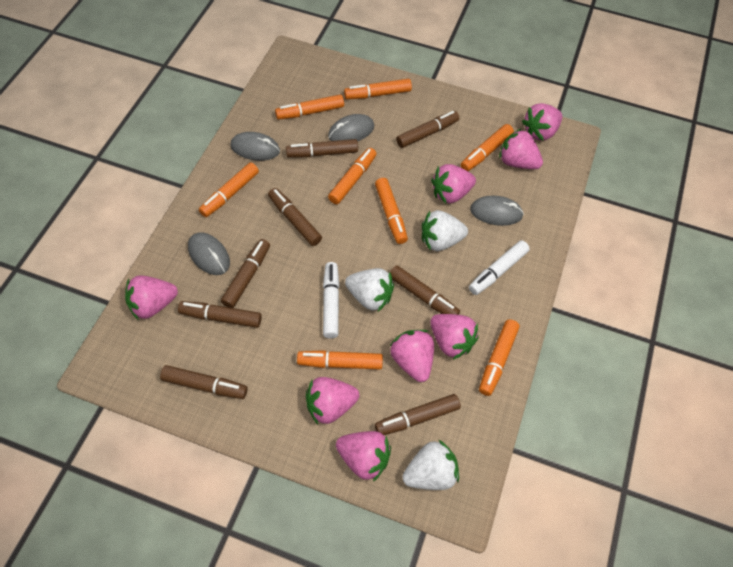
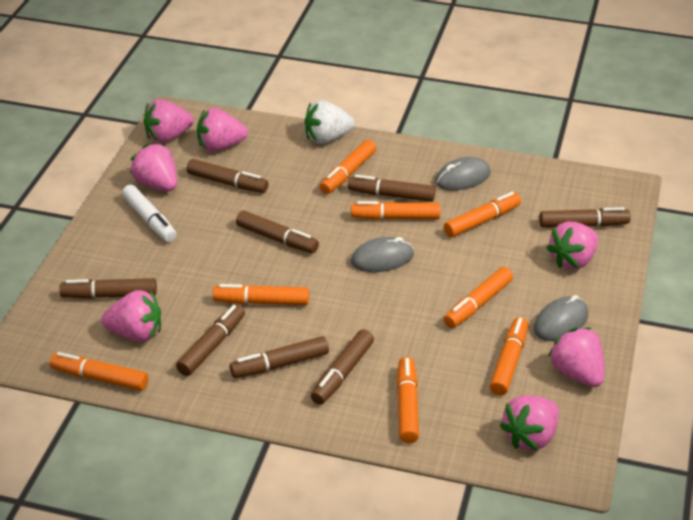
grey mouse: [188,232,230,275] [230,132,280,161] [328,114,374,142] [470,196,524,226] = 4 -> [351,237,414,272] [435,157,491,191] [533,295,588,341] = 3
pink strawberry: [125,275,178,319] [306,377,359,424] [336,431,391,482] [390,330,434,382] [430,314,479,360] [431,164,476,203] [499,128,543,169] [522,103,562,141] = 8 -> [101,290,161,342] [130,144,177,191] [144,99,194,143] [197,108,248,152] [500,395,559,451] [547,222,598,269] [548,328,604,387] = 7
white marker: [323,262,339,339] [469,240,530,295] = 2 -> [122,185,177,242] = 1
white strawberry: [345,268,394,311] [402,440,459,490] [422,210,468,251] = 3 -> [305,100,354,144] = 1

